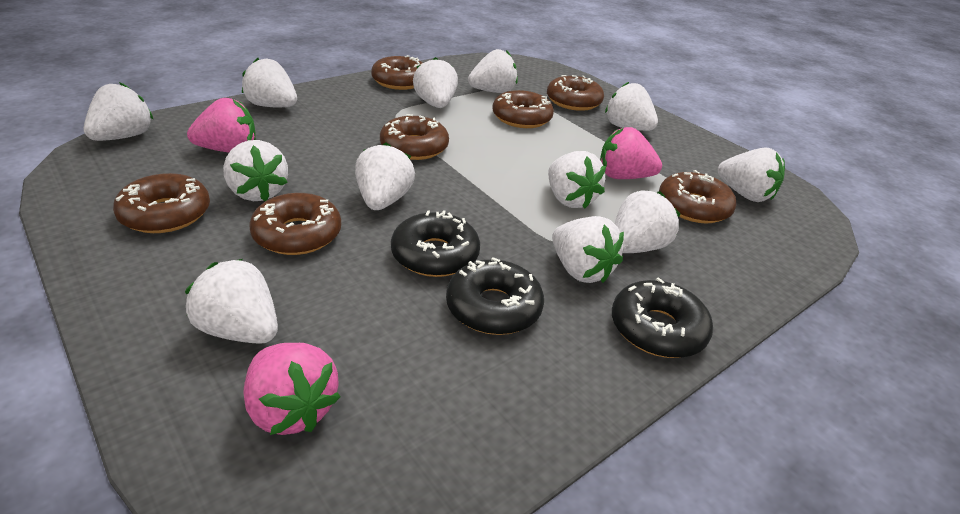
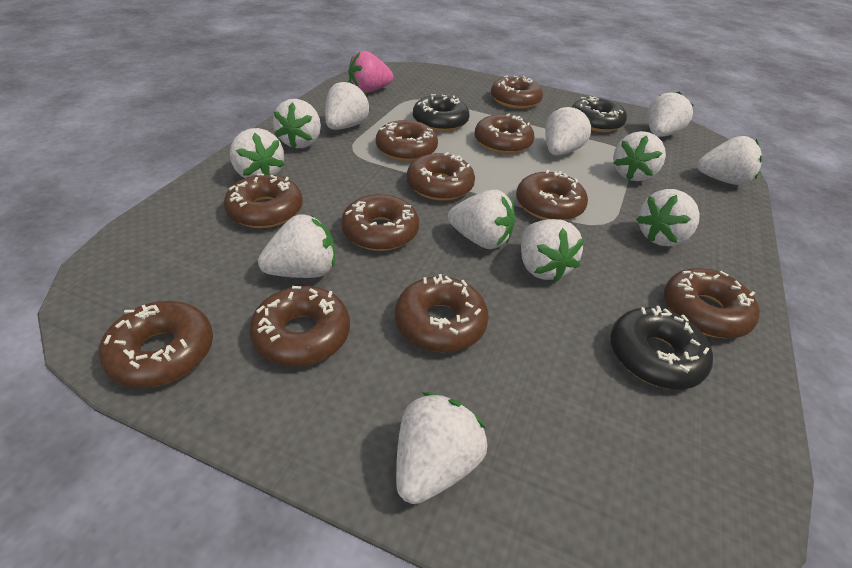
brown donut: [113,173,210,233] [249,193,341,255] [371,55,423,90] [380,114,449,160] [492,90,554,128] [547,75,604,111] [659,170,737,223] = 7 -> [98,301,213,388] [224,173,303,228] [249,286,350,366] [341,194,419,251] [376,120,438,161] [395,274,489,353] [407,152,475,201] [474,113,534,154] [491,76,543,109] [516,170,588,221] [664,268,760,338] = 11
pink strawberry: [187,98,256,153] [244,343,340,435] [600,127,662,179] = 3 -> [348,51,394,93] = 1

